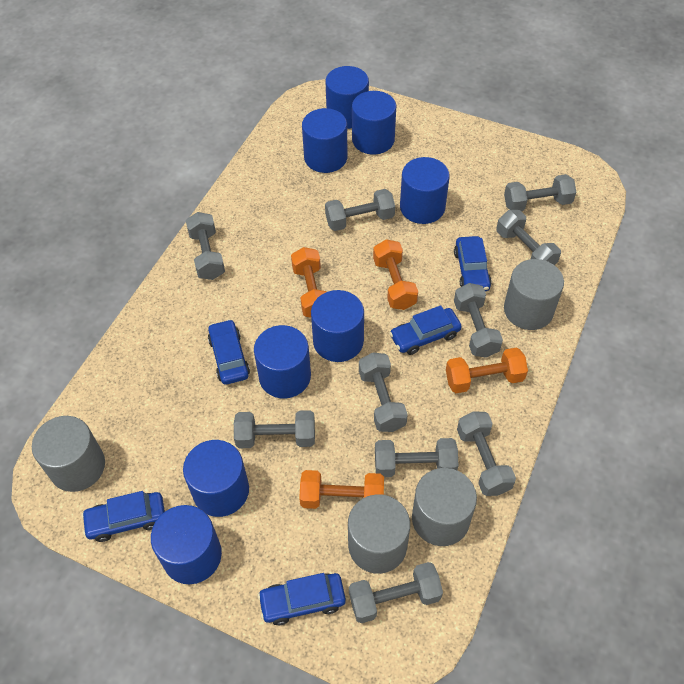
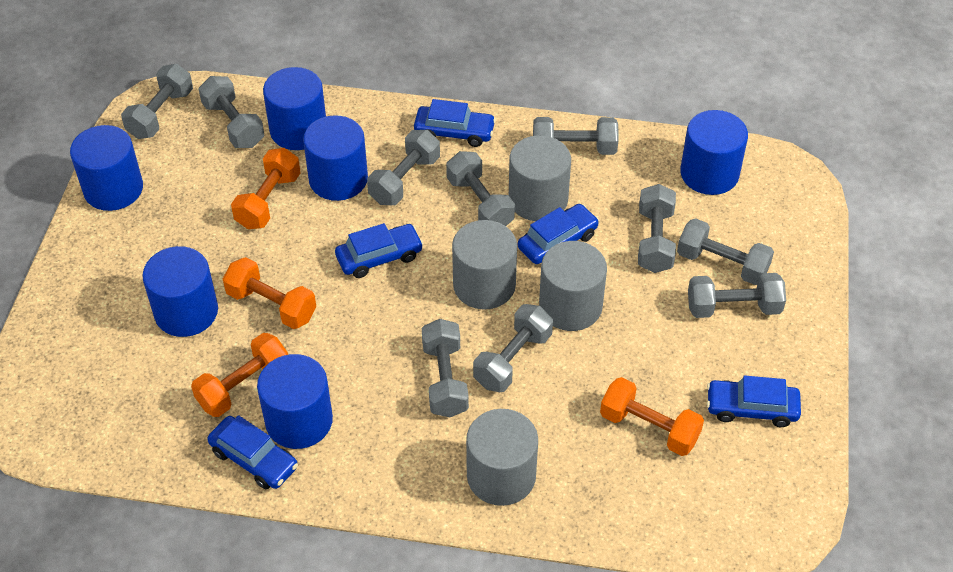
blue cylinder: [151,505,222,584] [183,440,249,517] [254,325,311,398] [302,108,348,173] [311,290,364,362] [325,66,369,129] [352,91,396,155] [400,157,450,224] = 8 -> [70,125,143,211] [142,246,218,337] [257,354,333,449] [263,67,326,150] [303,115,368,201] [680,110,748,195] = 6

